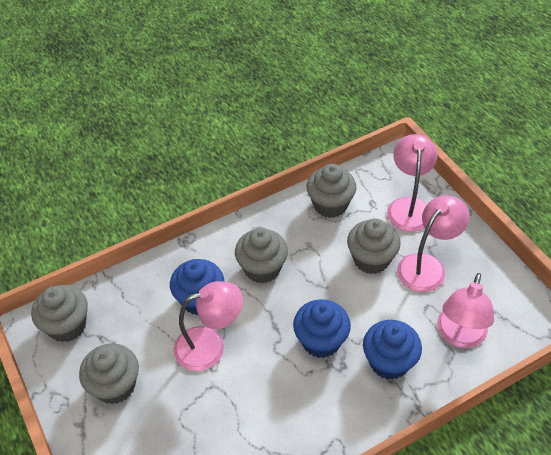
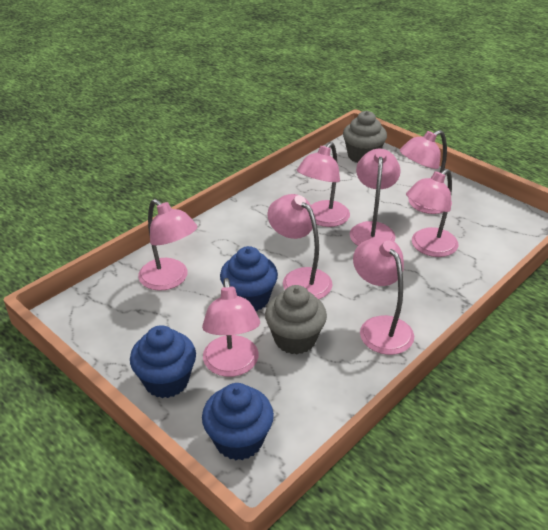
grey cupcake: [31,285,88,342] [79,343,139,404] [235,228,288,283] [306,164,357,218] [347,218,401,274] = 5 -> [265,285,327,354] [343,111,387,163] = 2
pink lamp: [174,281,243,371] [387,134,437,232] [397,195,470,292] [437,273,494,348] = 4 -> [138,199,197,291] [202,278,260,377] [267,194,332,299] [297,142,350,227] [350,149,401,246] [353,237,414,355] [400,130,452,214] [406,169,459,257] = 8

